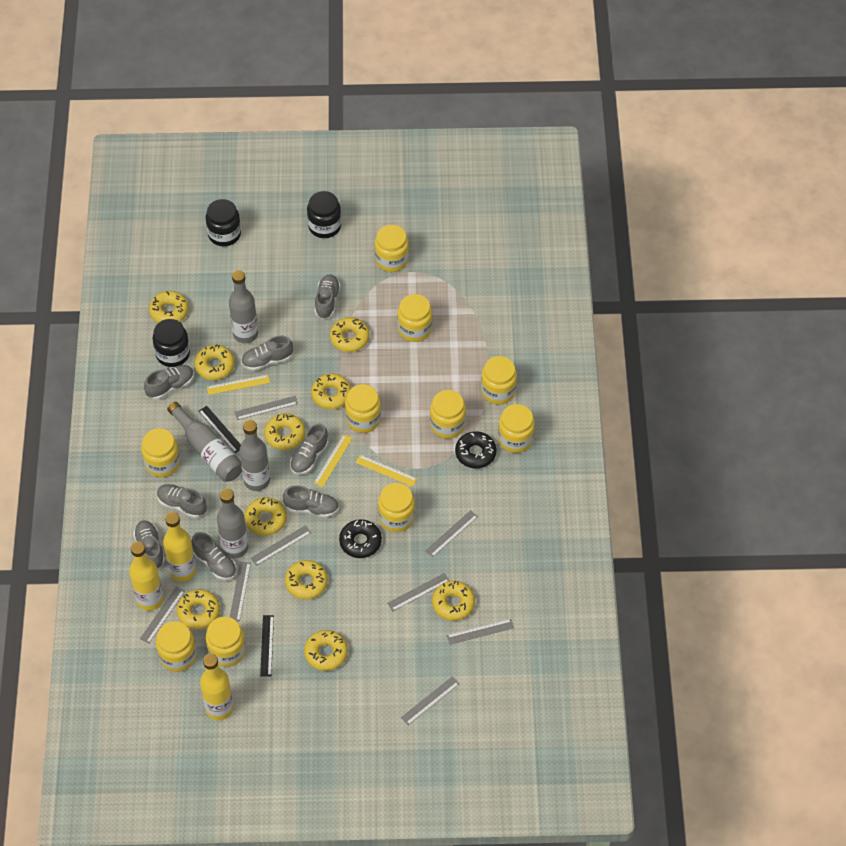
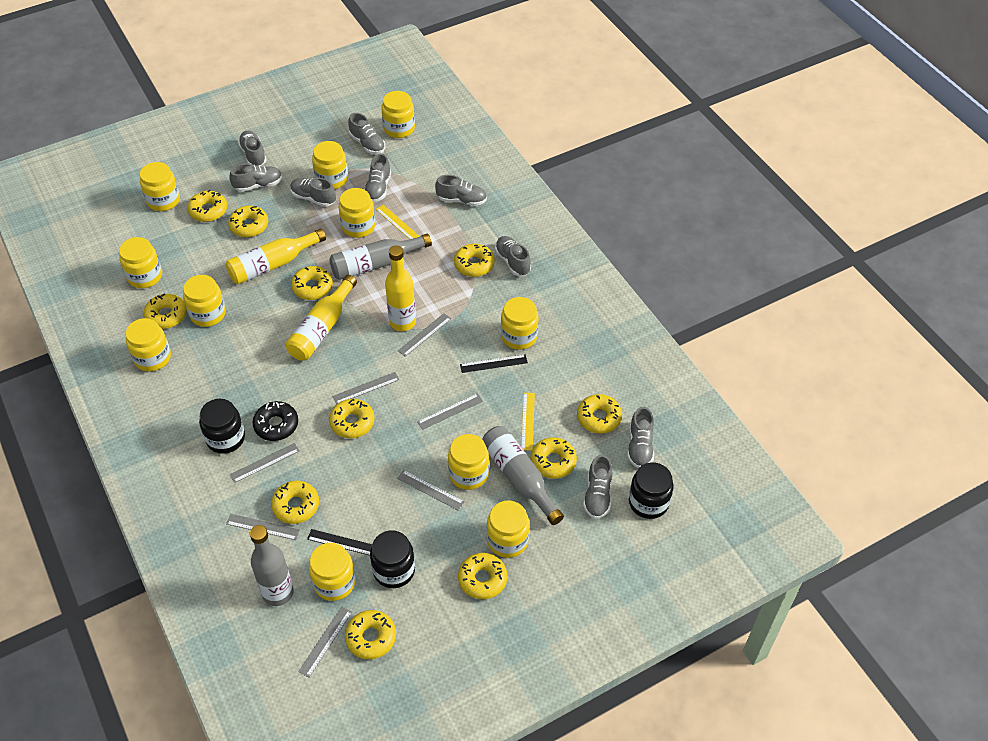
black donut: [339,519,382,558] [455,431,497,468] = 2 -> [253,401,298,441] = 1
grey bottle: [167,402,242,482] [217,488,248,558] [229,270,258,343] [239,420,270,491] = 4 -> [250,525,294,606] [329,234,432,280] [482,426,564,525] = 3
grey ruler: [140,587,185,644] [230,562,251,622] [235,396,298,420] [251,525,311,566] [387,573,449,611] [401,677,459,725] [425,510,478,557] [447,619,514,645] = 8 -> [226,514,300,540] [230,443,299,483] [298,606,352,677] [332,372,399,404] [397,470,464,510] [398,313,451,357] [417,393,483,430] = 7
grey shoe: [133,520,165,569] [144,365,194,400] [157,484,207,518] [191,532,237,580] [241,336,293,371] [283,485,339,518] [290,423,329,475] [315,274,341,319] = 8 -> [230,164,283,192] [238,131,267,166] [290,178,336,207] [348,113,385,154] [364,153,391,202] [435,175,487,206] [495,236,531,276] [583,454,612,519] [627,406,654,468] = 9
yellow donut: [149,291,189,323] [177,589,220,630] [194,344,235,380] [244,497,287,536] [264,413,305,450] [285,560,328,600] [304,630,348,671] [311,373,351,409] [330,317,370,352] [432,581,475,621] = 10 -> [143,293,187,329] [187,190,227,222] [228,206,268,237] [271,481,319,524] [291,266,333,300] [329,399,375,438] [345,610,396,659] [454,244,495,277] [458,553,507,599] [530,437,577,479] [577,394,622,434] = 11
yellow jar: [141,428,180,477] [156,621,197,672] [206,617,246,667] [345,384,381,433] [375,225,409,272] [378,483,415,532] [397,294,432,342] [430,390,466,439] [481,356,517,405] [498,404,535,453] = 10 -> [119,237,162,288] [126,318,171,372] [140,162,180,211] [183,275,226,327] [309,543,356,601] [312,141,348,189] [339,188,375,238] [381,91,415,138] [448,434,489,490] [487,500,530,558] [501,297,539,350] = 11
yellow ruler: [207,375,270,395] [314,434,352,487] [355,455,417,487] = 3 -> [376,205,420,239] [521,393,535,451] = 2

